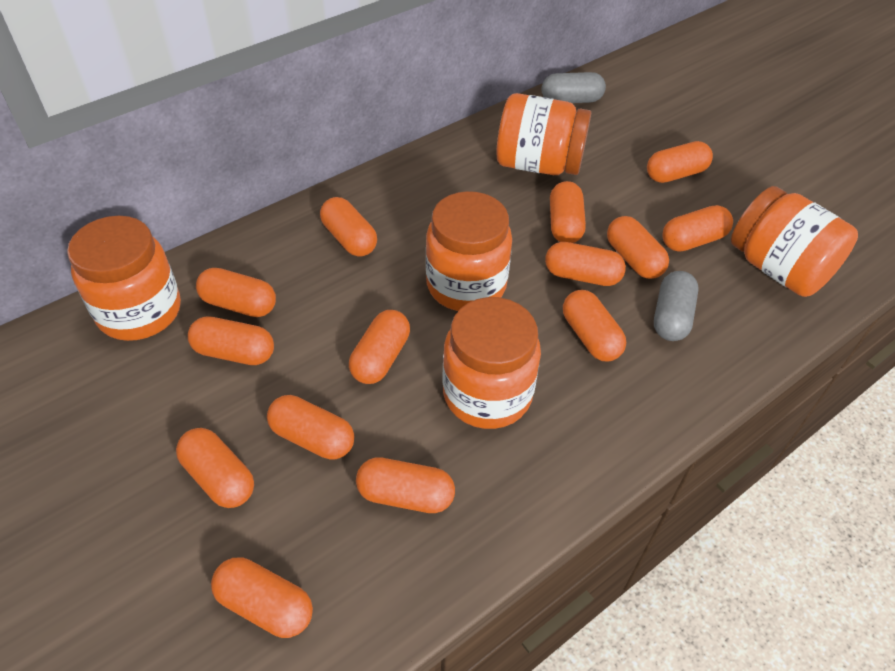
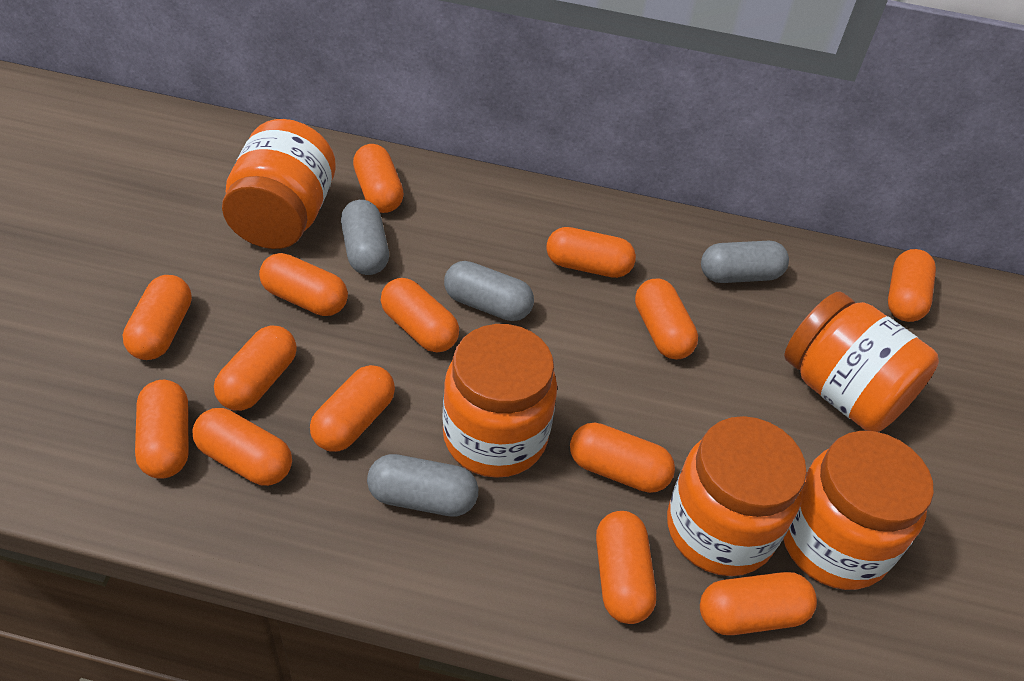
grey capsule: [542,72,606,103] [654,271,699,341] = 2 -> [341,200,389,275] [367,454,478,517] [444,261,534,321] [701,241,789,283] = 4

